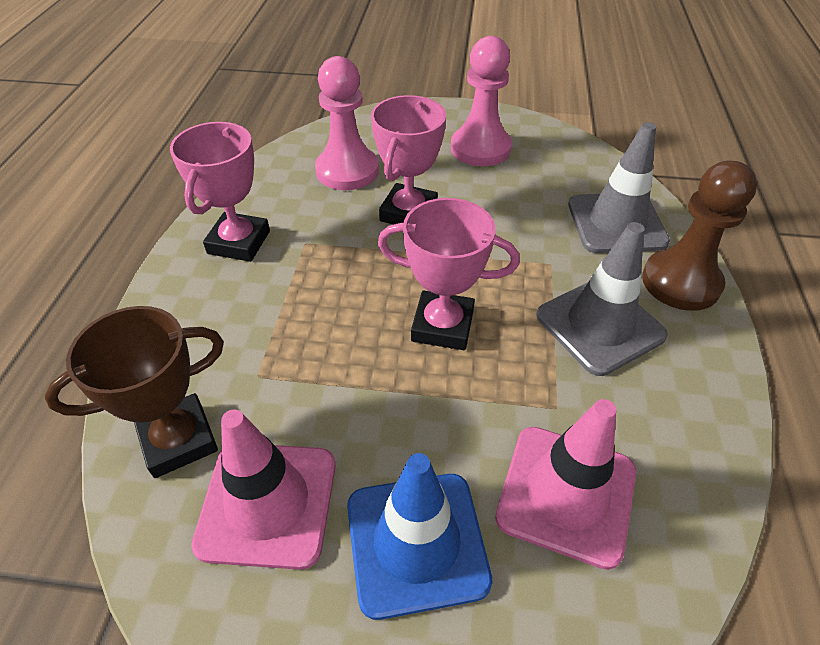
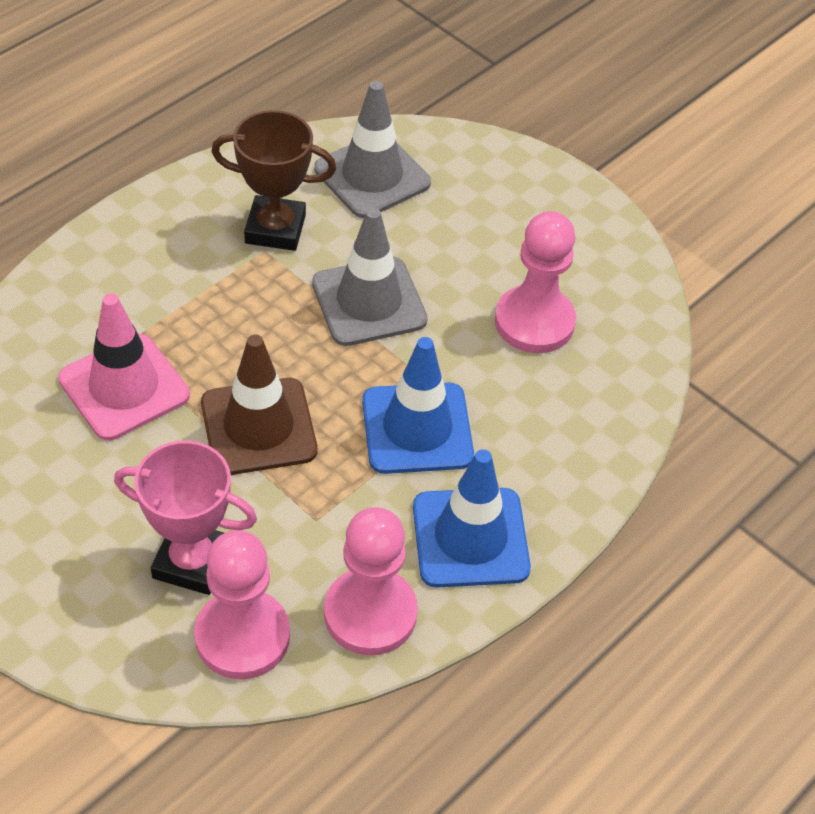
blue traffic cone: [347,453,492,620] = 1 -> [362,337,474,474] [413,449,531,588] = 2
brown pawn: [642,161,757,311] = 1 -> none = 0
brown traffic cone: none = 0 -> [201,335,317,475] = 1
pink pawn: [315,56,379,190] [451,36,512,166] = 2 -> [194,530,290,679] [324,507,418,655] [495,211,576,353] = 3
pink traffic cone: [191,409,336,570] [495,399,636,570] = 2 -> [58,293,190,440] = 1
pink trophy: [170,122,270,262] [371,95,446,224] [378,198,520,350] = 3 -> [114,441,257,595] = 1

